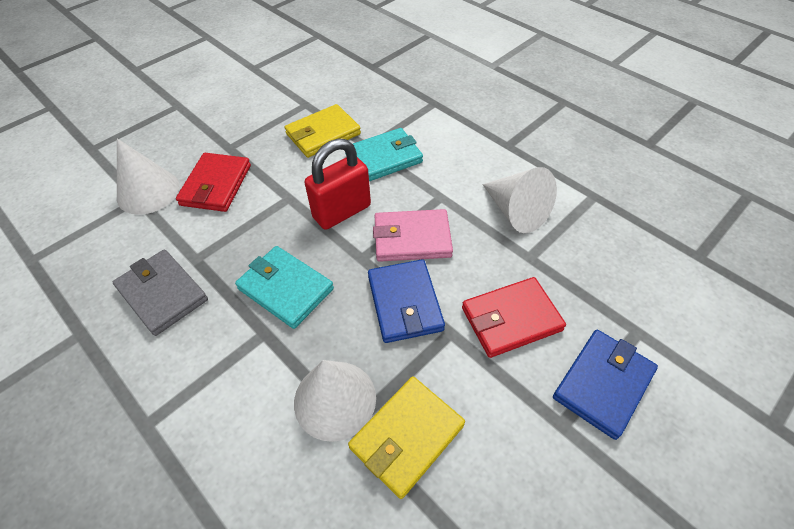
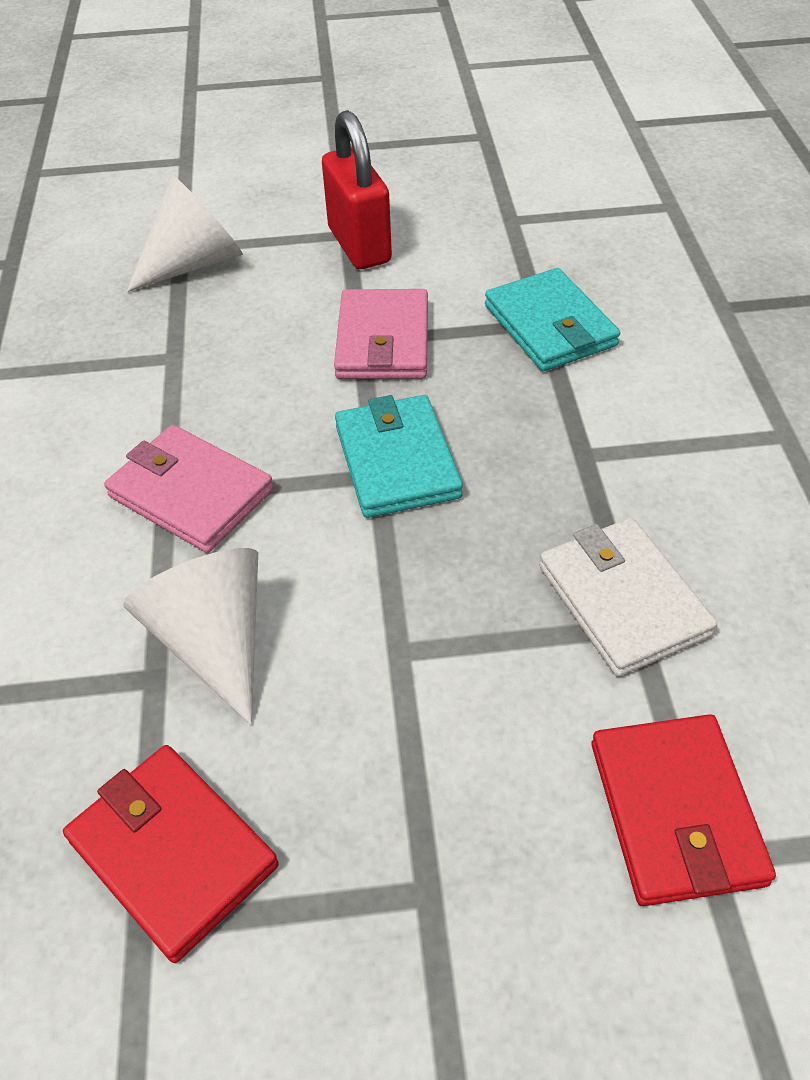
blue wallet: [368,259,445,343] [553,330,658,440] = 2 -> none = 0
grey wallet: [113,249,208,336] = 1 -> none = 0
pink wallet: [373,209,453,262] = 1 -> [104,425,274,553] [334,289,428,379] = 2
white cone: [117,139,180,215] [294,360,376,442] [483,167,557,233] = 3 -> [123,548,258,725] [127,175,243,292] = 2
white wallet: none = 0 -> [539,518,717,677] = 1
yellow wallet: [284,104,361,158] [348,376,465,499] = 2 -> none = 0

